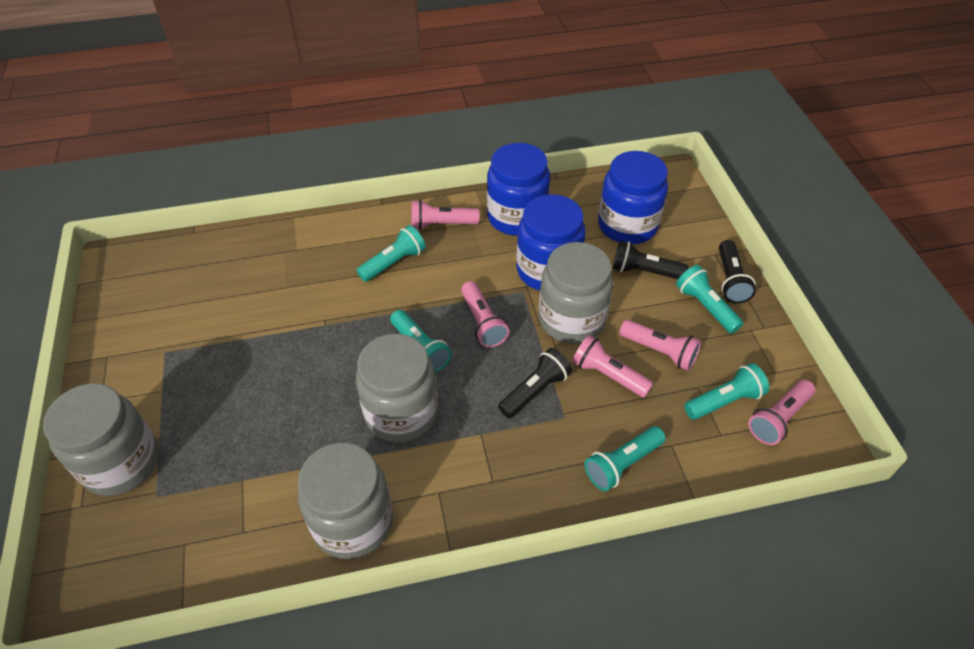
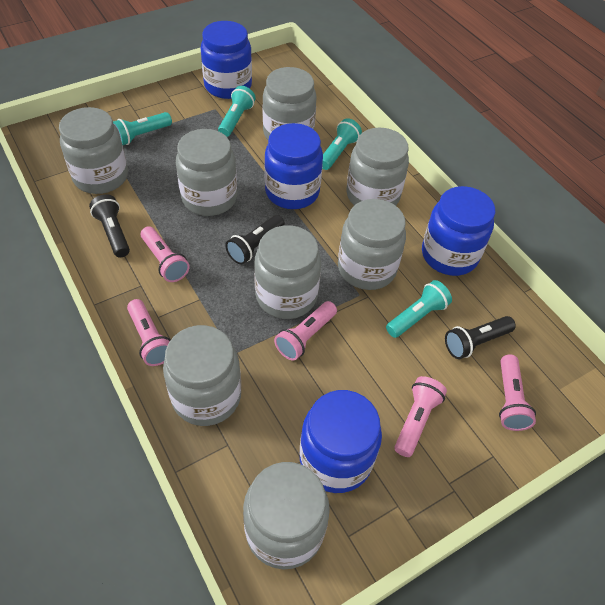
blue jar: [487,143,550,236] [516,194,586,291] [598,151,668,244] = 3 -> [201,21,252,99] [264,123,323,209] [300,390,382,493] [422,186,495,276] = 4
grey jar: [43,384,159,496] [298,443,393,559] [355,334,438,443] [539,242,613,344] = 4 -> [59,107,128,194] [163,325,241,426] [176,129,237,216] [243,462,330,569] [254,225,321,319] [263,67,317,140] [338,199,406,290] [346,128,409,206] = 8
turquoise flashlight: [356,225,426,282] [390,310,452,373] [585,426,666,491] [676,265,743,334] [684,363,769,420] = 5 -> [113,112,172,145] [218,86,256,137] [322,118,362,170] [386,280,452,338] = 4

